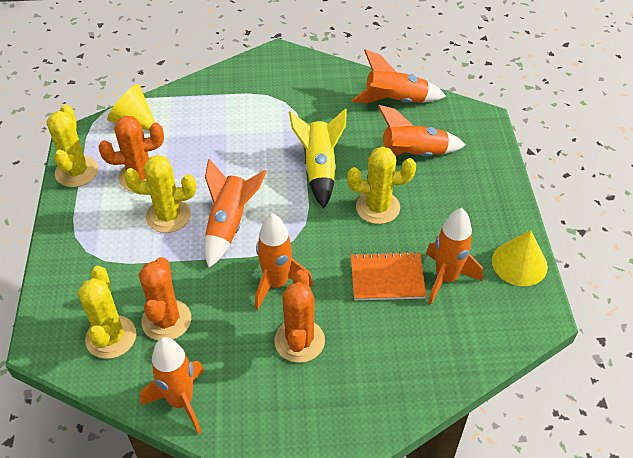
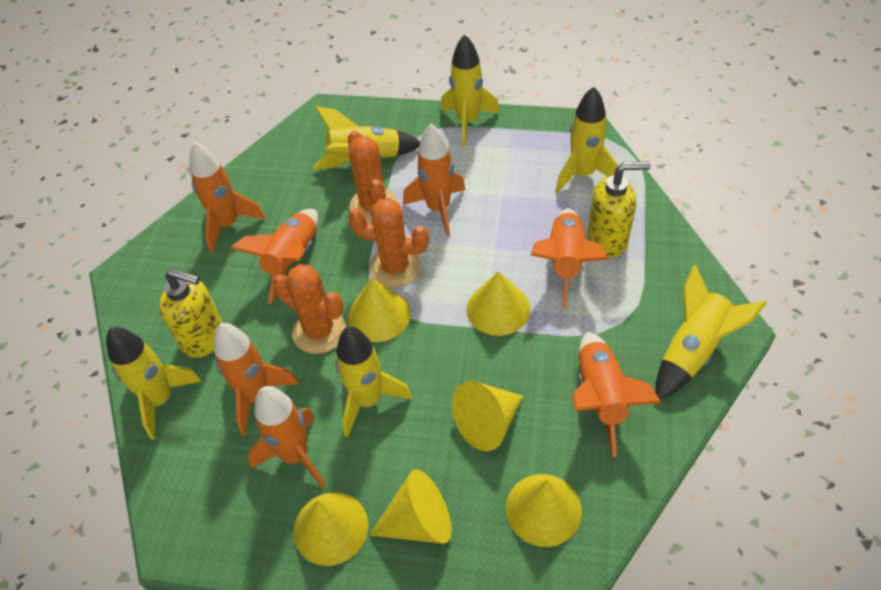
orange notebook: [351,251,426,300] = 1 -> none = 0
orange rocket: [140,337,204,434] [204,159,267,268] [255,213,313,310] [352,49,446,103] [368,105,465,160] [426,208,483,304] = 6 -> [190,142,265,253] [214,323,299,436] [230,209,318,304] [248,386,325,488] [403,123,465,236] [531,208,608,308] [573,332,662,457] = 7
yellow cactus: [47,104,98,187] [78,266,136,359] [124,155,196,233] [347,146,416,224] = 4 -> none = 0
yellow cone: [107,84,155,130] [492,230,548,286] = 2 -> [293,492,368,566] [348,278,411,342] [369,469,452,544] [452,381,523,451] [466,271,530,336] [506,474,582,547] = 6
yellow rocket: [289,109,347,208] = 1 -> [106,327,202,439] [313,106,420,170] [335,326,412,437] [441,34,500,146] [556,87,618,193] [655,265,767,399] = 6
yellow soap dispenser: none = 0 -> [159,268,223,358] [587,161,651,258] = 2

